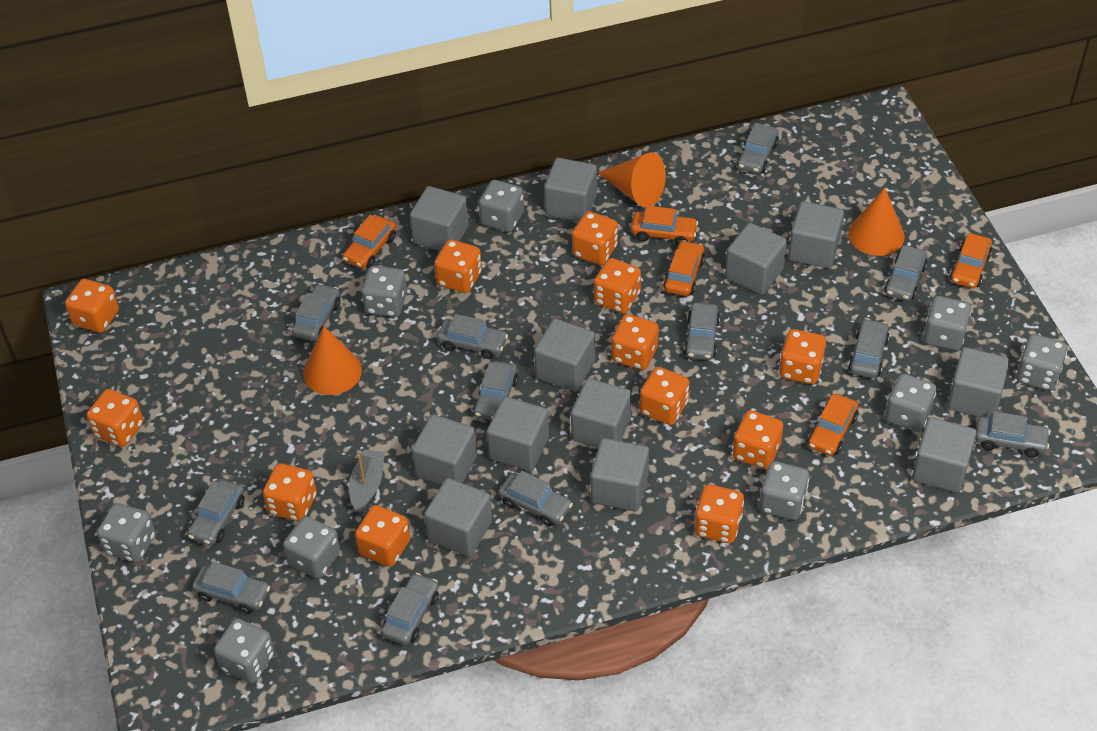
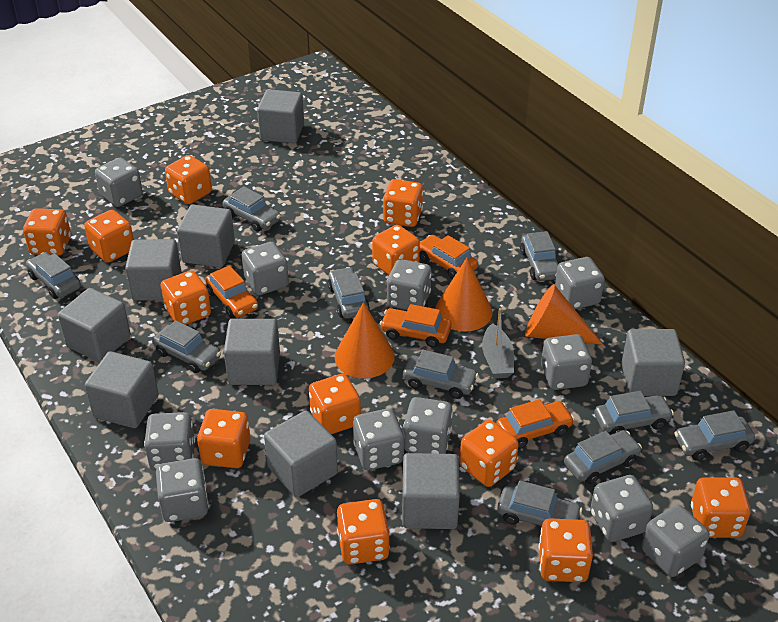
grey car: [188,479,245,545] [192,562,270,614] [292,283,340,341] [381,573,439,645] [437,314,508,359] [473,361,518,420] [499,471,573,526] [684,303,720,360] [737,123,779,174] [848,318,889,378] [884,245,928,301] [975,411,1050,458] = 12 -> [26,252,81,299] [152,320,221,373] [223,186,281,232] [328,267,370,319] [403,350,478,399] [497,481,582,526] [520,231,558,281] [564,430,642,484] [594,391,674,434] [674,410,755,461] = 10
grey cube: [410,186,469,251] [412,414,477,485] [424,478,492,557] [487,397,549,471] [534,318,595,392] [544,158,597,222] [571,378,631,448] [590,438,649,512] [725,223,787,295] [788,201,844,269] [912,417,977,493] [947,347,1010,417] = 12 -> [58,288,131,363] [85,351,159,428] [125,239,181,301] [177,205,235,268] [224,319,280,385] [257,89,304,143] [264,410,338,497] [402,453,460,529] [621,329,685,396] = 9
grey dice: [97,503,156,563] [214,618,274,683] [283,516,340,579] [362,266,407,317] [479,180,524,232] [759,461,809,520] [885,374,936,432] [923,296,971,351] [1017,334,1067,391] = 9 -> [95,158,143,207] [144,412,195,470] [156,458,209,522] [242,242,289,295] [353,408,404,470] [387,259,432,310] [403,397,453,454] [541,334,592,390] [555,257,605,309] [590,475,653,542] [642,504,710,577] = 11
orange car: [343,215,396,269] [631,206,698,245] [663,240,705,296] [808,394,858,456] [950,233,992,288] = 5 -> [205,265,258,318] [379,304,451,348] [419,235,478,279] [496,399,574,449] = 4

